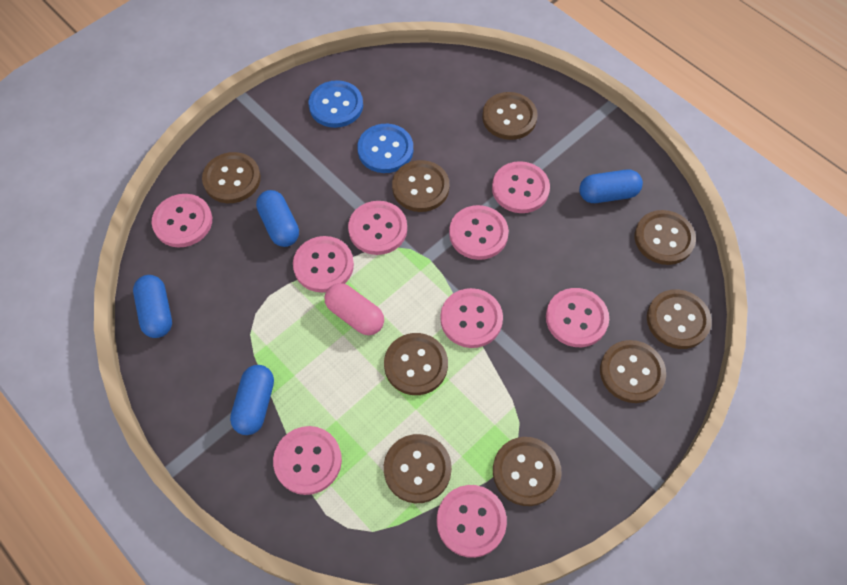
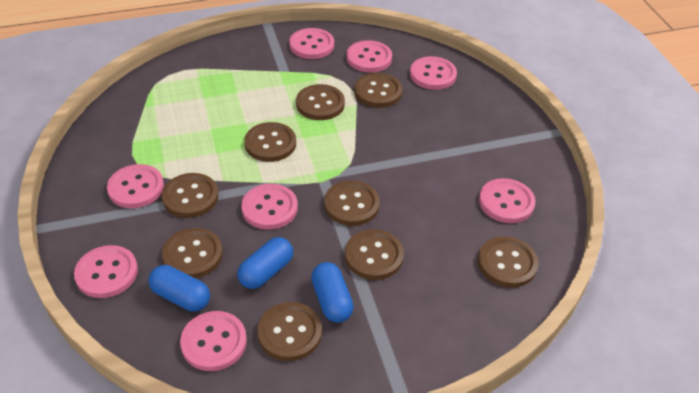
blue button: [308,80,363,128] [357,124,413,173] = 2 -> none = 0
blue capsule: [133,275,172,338] [230,365,274,435] [256,190,299,247] [579,169,643,203] = 4 -> [148,265,210,312] [237,237,293,289] [311,262,354,323] = 3
pink button: [152,194,212,247] [273,426,342,495] [293,236,354,293] [348,201,407,255] [437,485,507,558] [440,288,503,348] [449,205,509,260] [492,161,550,213] [546,288,609,347] = 9 -> [74,245,138,298] [107,164,164,208] [180,311,247,371] [241,184,298,230] [289,28,334,59] [346,40,392,73] [410,56,457,90] [479,178,536,223] = 8
pink capsule: [325,283,384,335] = 1 -> none = 0

